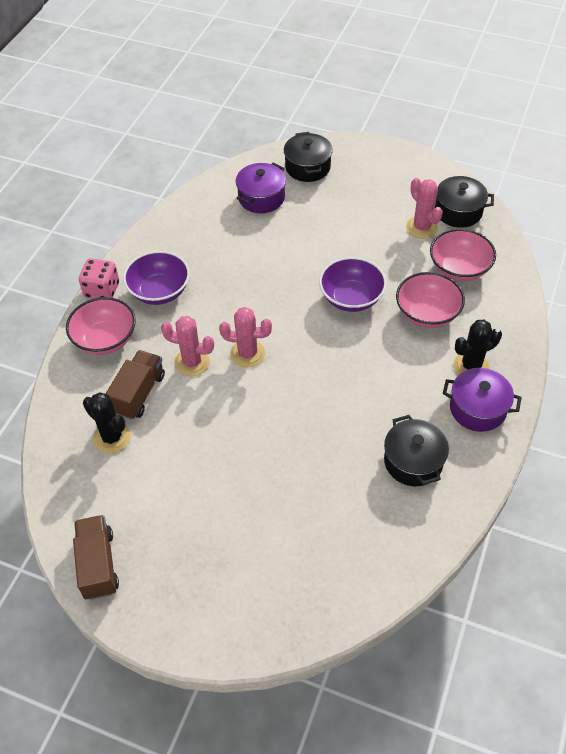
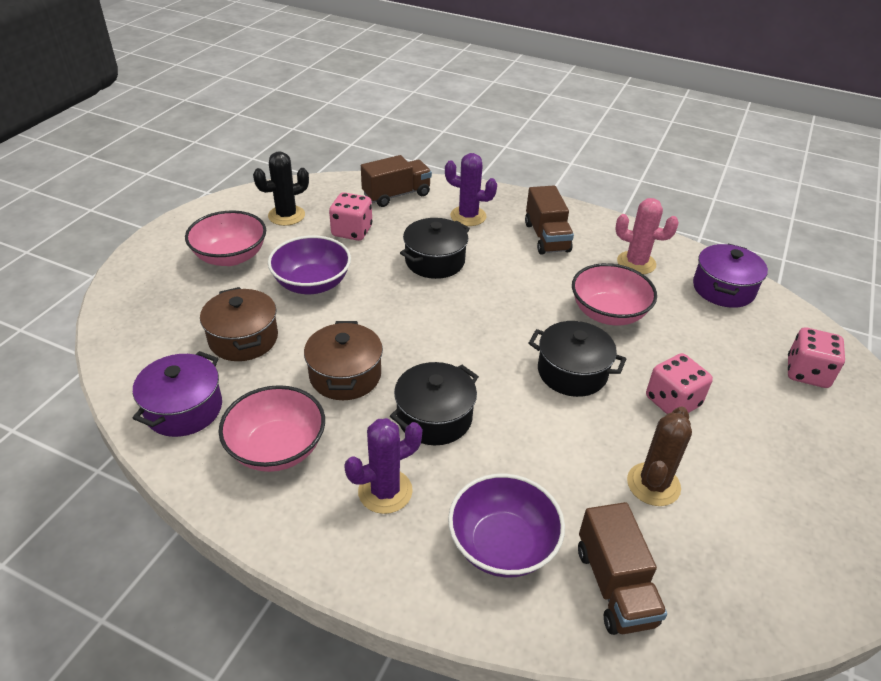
black cactus: [83,392,131,453] [453,320,502,375] = 2 -> [253,152,309,226] = 1
brown cactus: none = 0 -> [627,406,692,506] = 1
brown pot: none = 0 -> [200,287,278,361] [304,321,383,400] = 2
brown truck: [73,515,119,600] [105,350,165,420] = 2 -> [361,155,432,207] [525,186,574,255] [578,502,667,635] = 3
pink cactus: [161,316,214,376] [219,307,272,368] [406,178,443,239] = 3 -> [615,198,679,274] = 1
pink dice: [79,258,119,299] = 1 -> [329,192,372,241] [646,353,713,414] [788,327,845,388] = 3
purple cactus: none = 0 -> [344,418,422,514] [445,153,497,226] = 2

